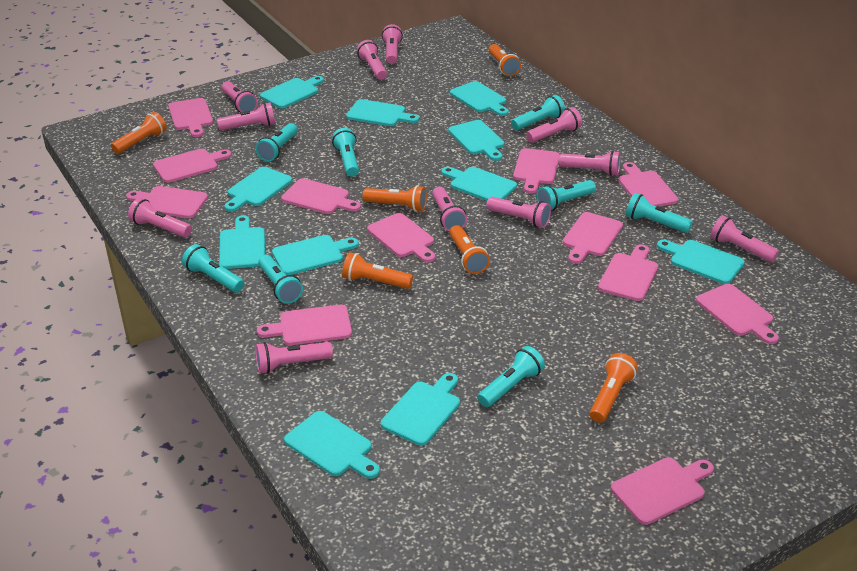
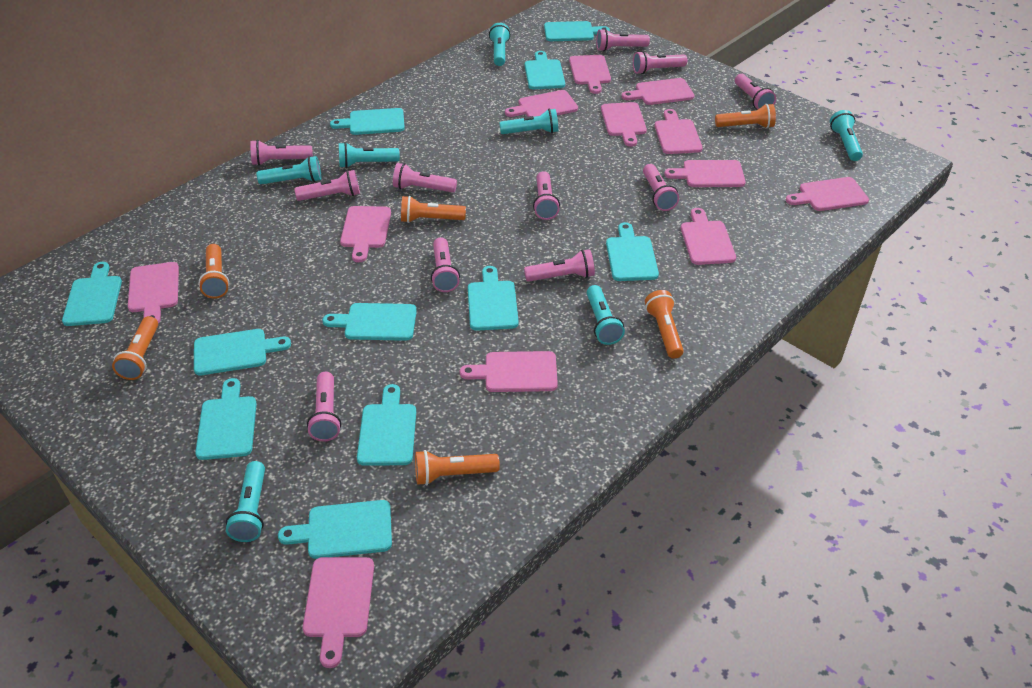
turquoise flashlight: [182,244,244,293] [255,123,298,162] [258,255,303,304] [332,128,359,177] [478,346,545,407] [511,95,565,130] [536,180,596,211] [626,193,693,233] = 8 -> [226,461,265,542] [257,156,321,184] [339,142,400,168] [489,23,511,66] [499,109,558,134] [587,285,625,345] [830,110,863,161] = 7

